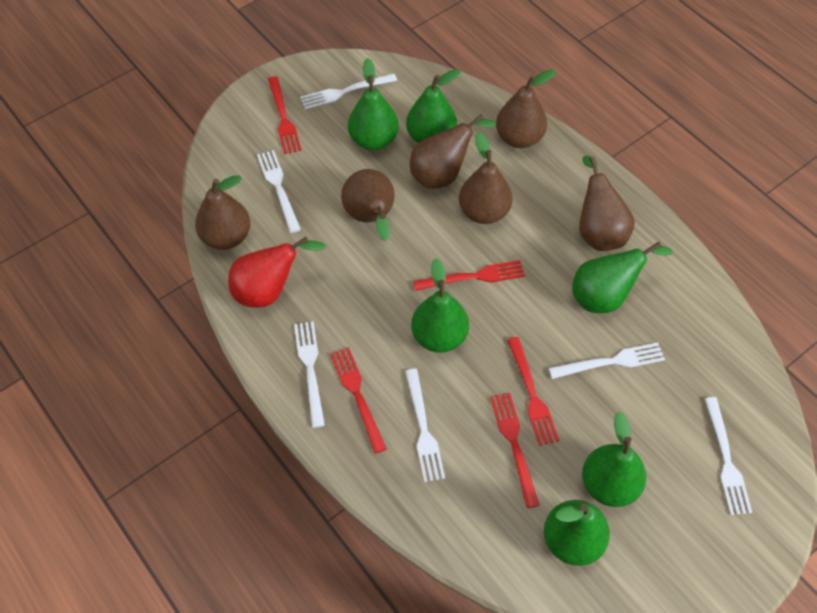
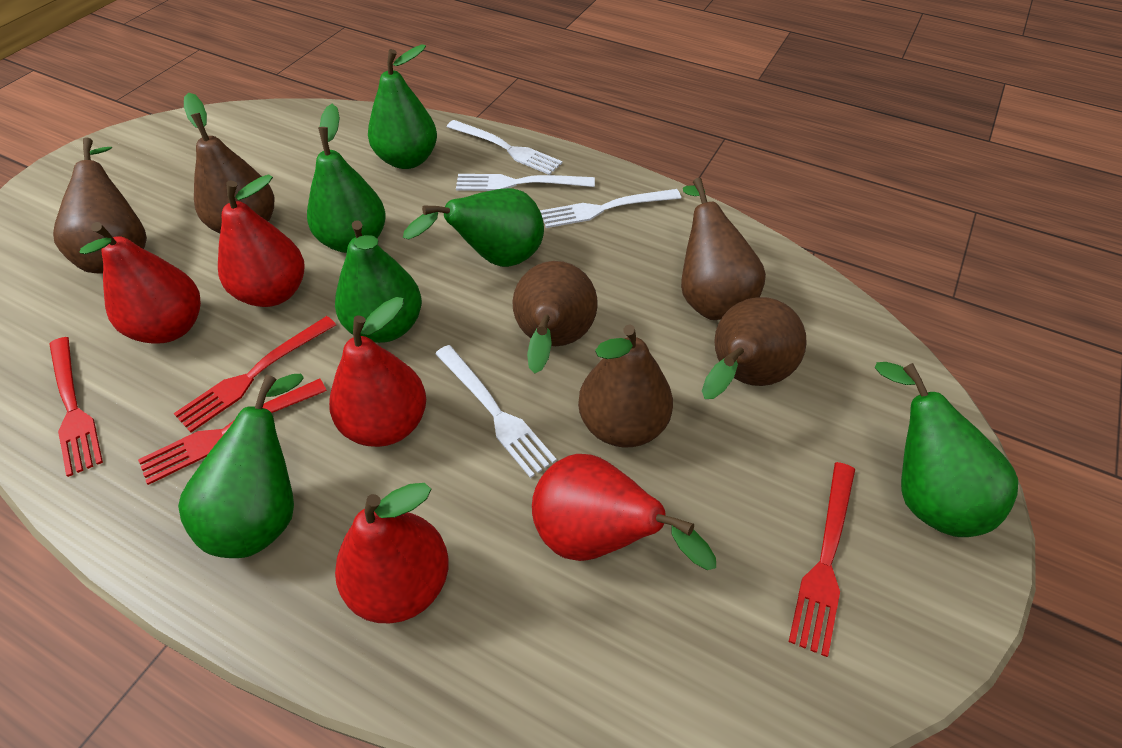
red fork: [268,76,302,154] [330,347,387,454] [413,260,525,291] [490,393,539,508] [507,337,559,446] = 5 -> [49,337,103,477] [138,378,327,485] [173,316,336,432] [789,462,855,657] = 4
red pear: [228,237,326,308] = 1 -> [80,222,201,344] [218,174,305,307] [329,297,426,447] [335,483,449,623] [532,454,716,570] = 5
white fork: [257,150,301,233] [294,321,325,428] [300,74,397,110] [405,369,445,483] [549,342,665,379] [705,397,752,515] = 6 -> [435,345,557,478] [447,120,562,175] [456,174,595,191] [540,189,681,228] = 4

